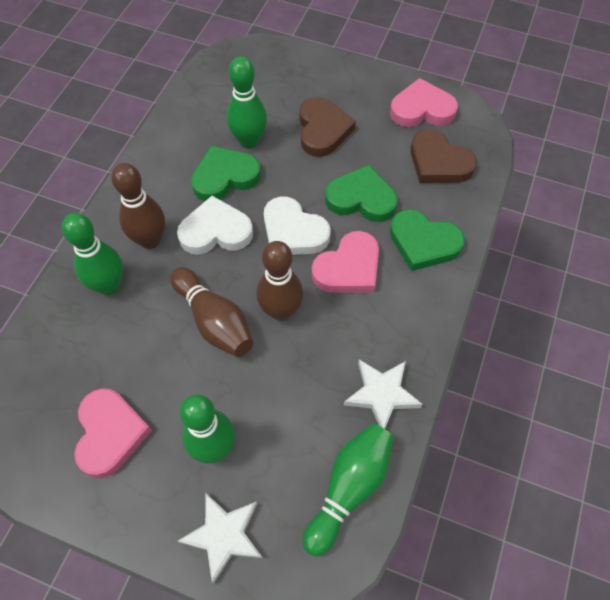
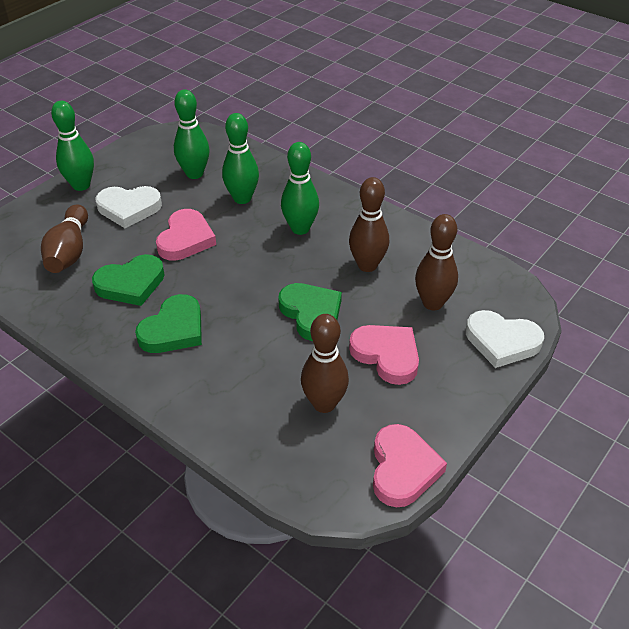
brown bowling pin: [111,163,165,249] [170,267,253,357] [256,241,303,321] = 3 -> [41,205,88,273] [301,314,349,413] [349,177,389,272] [415,214,458,310] = 4
brown heart: [299,97,356,157] [411,129,477,183] = 2 -> none = 0
white star: [178,493,262,584] [344,359,423,429] = 2 -> none = 0

